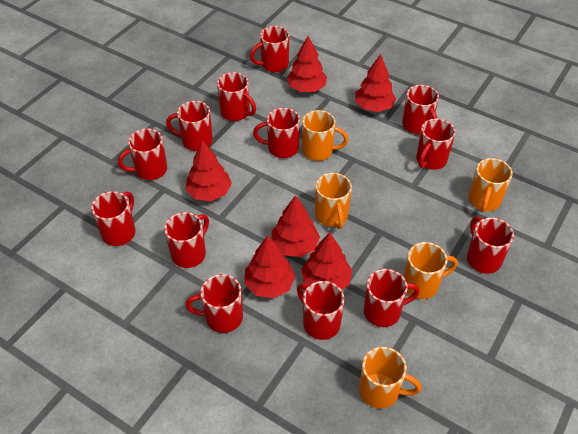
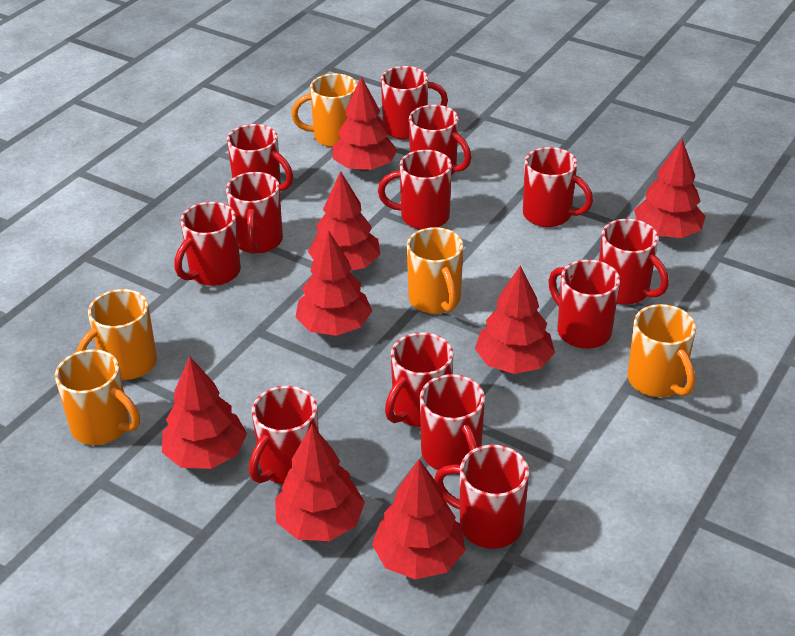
red tree: [185,140,232,201] [244,236,296,298] [271,195,320,257] [287,36,327,92] [301,232,352,290] [355,54,396,112] = 6 -> [162,356,247,469] [275,425,365,541] [295,230,372,336] [308,171,380,271] [333,76,397,171] [372,459,465,580] [475,266,555,374] [634,139,706,238] = 8

